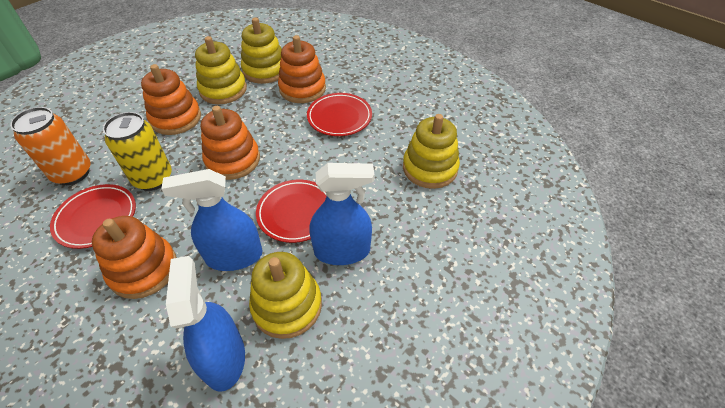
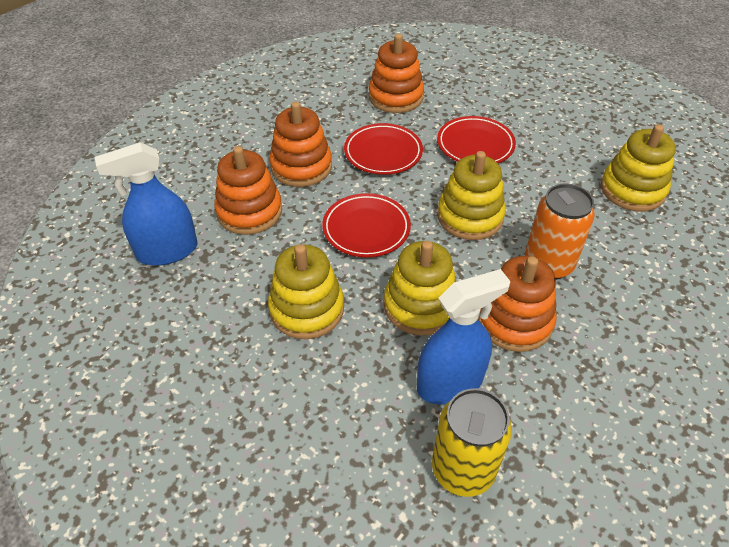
blue spray bottle: [161,169,262,271] [166,256,245,392] [309,163,374,265] = 3 -> [95,142,197,266] [417,269,511,404] = 2

